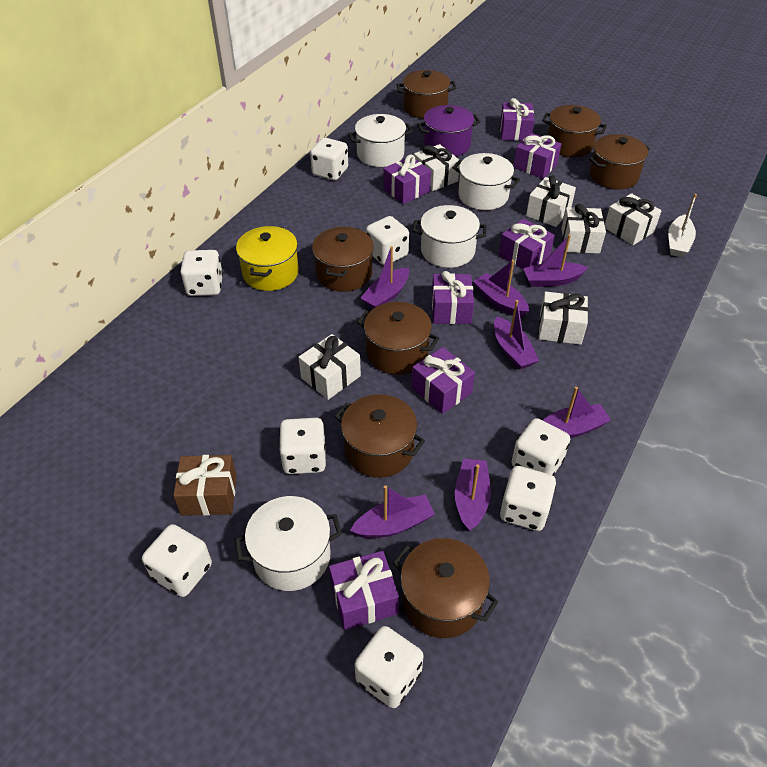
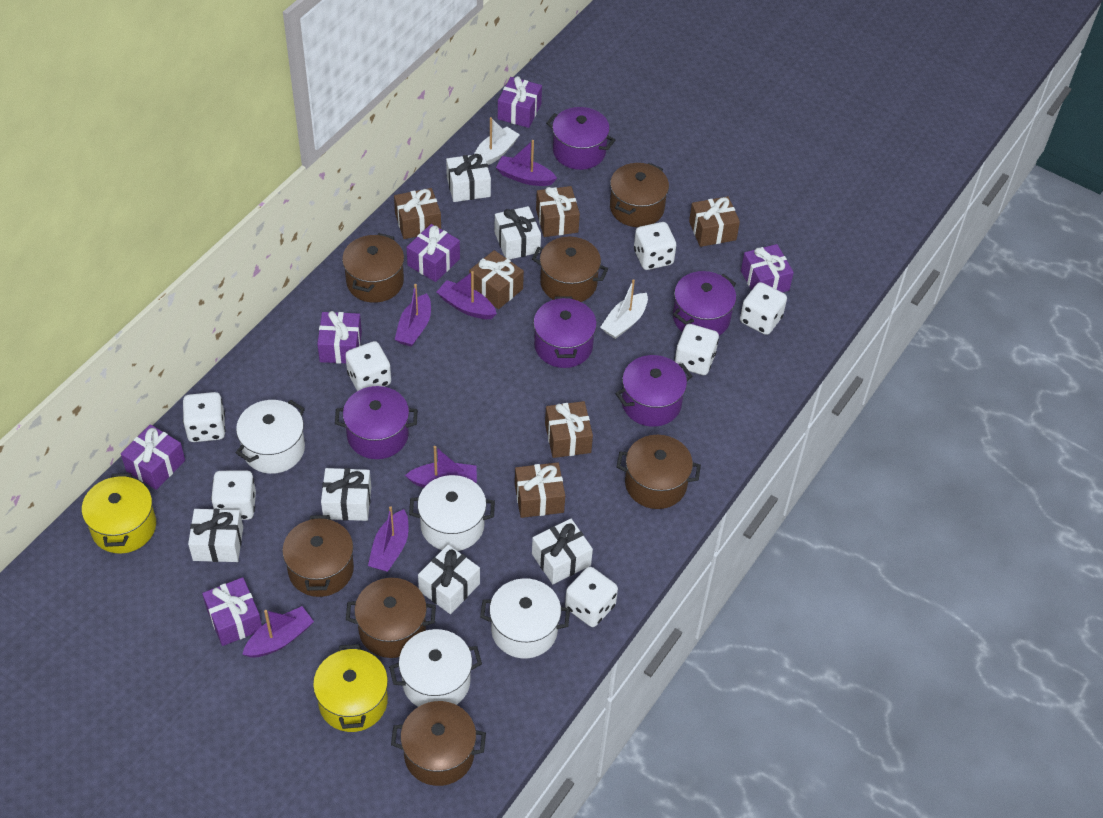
brown gift: [173,455,237,516] = 1 -> [394,188,441,239] [469,250,524,309] [515,462,565,518] [536,186,580,237] [545,401,593,458] [689,196,740,247] = 6
purple boat: [350,485,435,538] [360,246,409,309] [455,458,491,531] [473,260,529,317] [494,300,539,370] [523,234,588,287] [543,387,611,438] = 7 -> [242,606,314,658] [368,506,408,572] [395,284,431,347] [405,446,477,488] [437,271,497,319] [496,140,557,186] = 6
purple gift: [329,551,399,630] [383,154,431,204] [412,347,475,414] [432,271,474,324] [499,218,555,270] [500,98,534,141] [513,133,561,179] = 7 -> [121,424,185,490] [202,577,262,646] [317,311,362,364] [406,224,460,282] [498,76,542,128] [741,244,794,292] = 6
purple pot: [417,105,480,156] = 1 -> [335,386,417,459] [533,297,597,368] [546,107,615,170] [615,355,692,427] [673,271,736,335] = 5
white boat: [668,194,697,257] = 1 -> [474,117,520,165] [600,279,648,339] = 2
white dice: [142,524,212,597] [180,250,223,296] [279,418,326,474] [310,138,348,180] [355,626,424,708] [366,216,409,265] [500,466,556,531] [511,418,570,476] = 8 -> [183,392,226,442] [211,470,256,520] [345,341,391,391] [565,567,618,627] [634,222,676,270] [675,324,719,375] [740,282,787,335] = 7
yellow pot: [236,226,299,291] = 1 -> [82,473,156,554] [313,644,388,732] = 2

